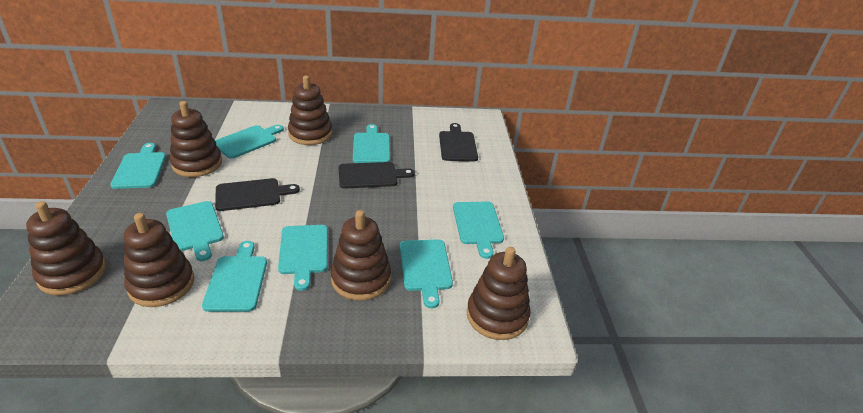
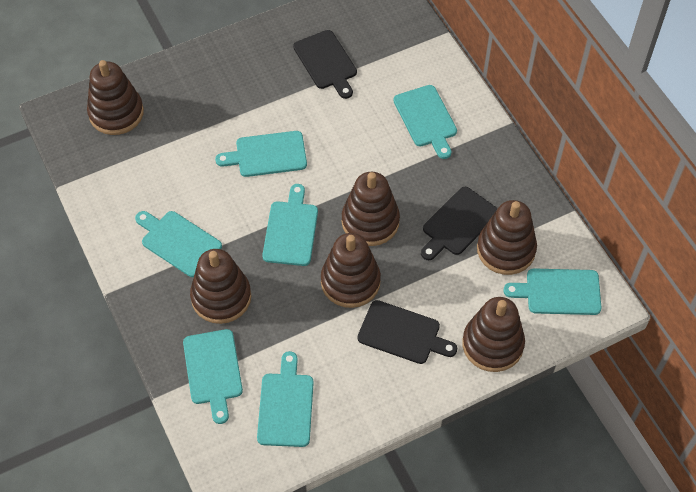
turquoise cutting board: [111,143,166,189] [166,201,224,261] [202,241,267,312] [215,125,284,159] [278,225,328,291] [353,124,390,163] [400,239,453,308] [453,202,504,259] = 8 -> [135,211,222,277] [183,329,243,424] [215,131,307,177] [257,351,314,447] [262,184,318,266] [393,85,457,159] [503,268,601,315] = 7

